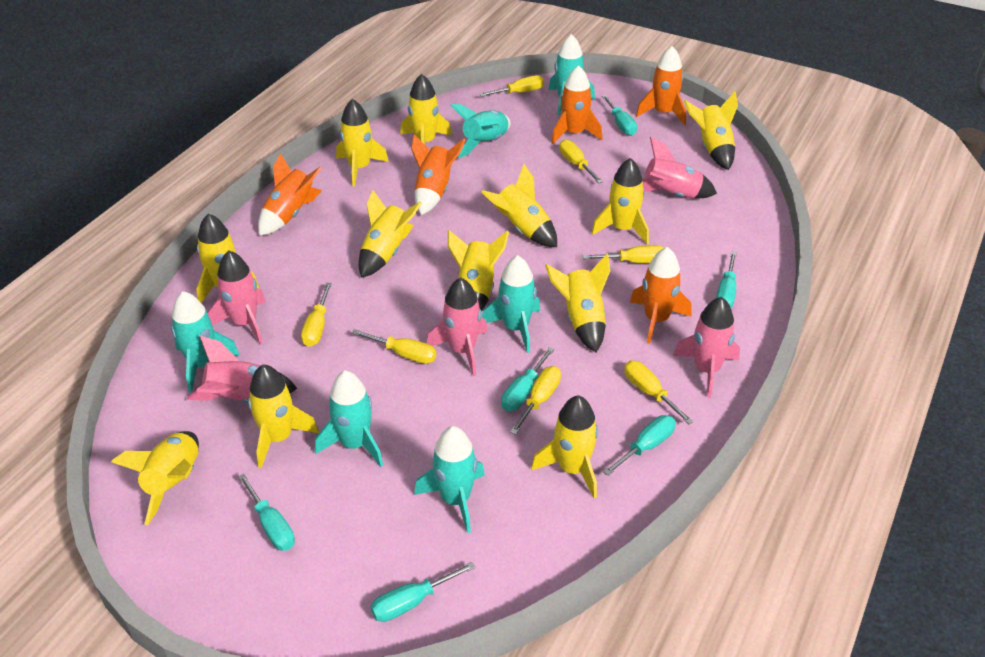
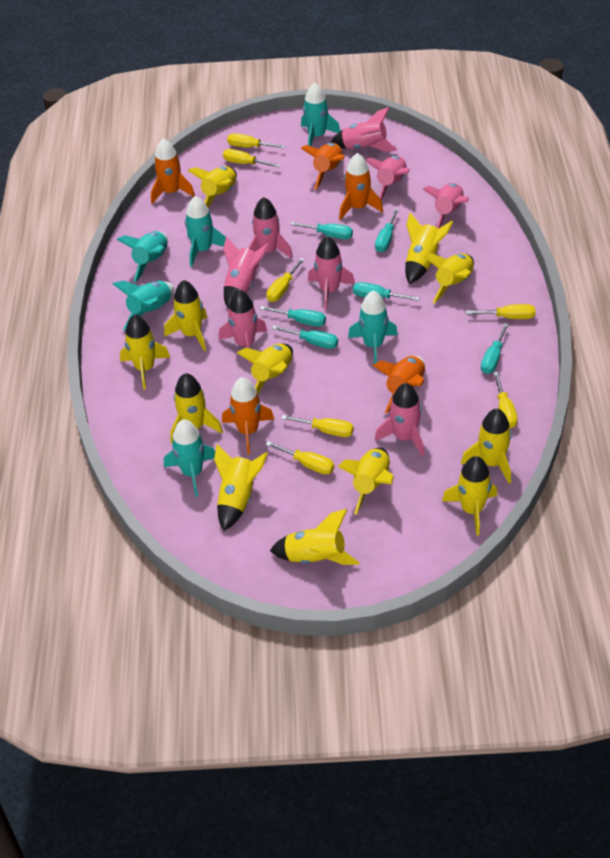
pink rocket: [187,336,298,403] [207,251,266,344] [427,277,488,376] [643,137,717,199] [673,297,740,398] = 5 -> [219,290,267,364] [223,237,269,309] [248,197,293,258] [308,236,355,310] [331,107,397,152] [365,156,410,200] [375,383,424,457] [423,183,469,229] = 8

